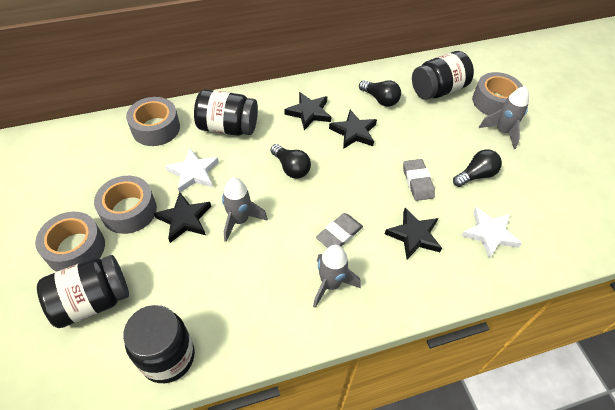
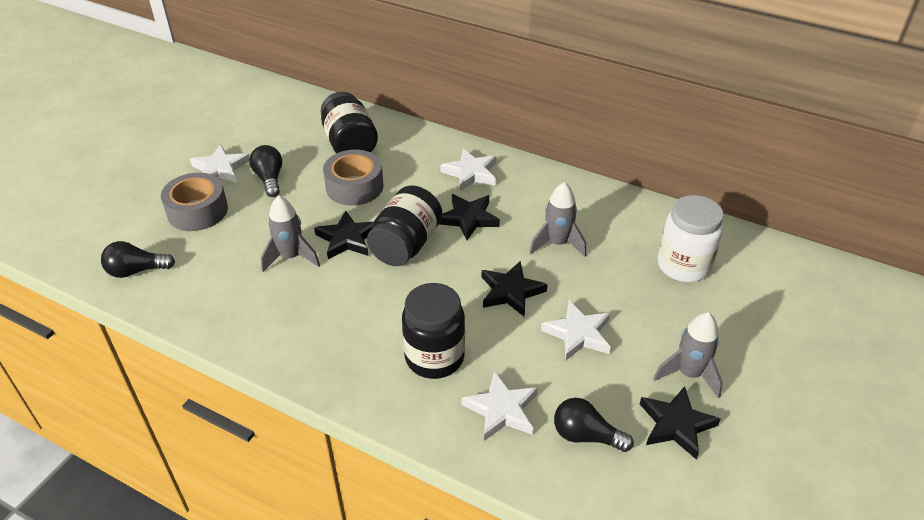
black jar: [37,255,129,328] [123,305,195,383] [194,89,258,136] [412,51,474,100] = 4 -> [321,92,378,153] [367,185,442,266] [402,283,465,379] = 3
grey eraser: [316,213,363,248] [403,159,435,201] = 2 -> none = 0
grey tape: [35,212,105,272] [94,176,157,234] [126,97,180,146] [472,72,523,116] = 4 -> [161,173,228,231] [323,150,384,206] = 2
white jar: none = 0 -> [657,195,724,282] = 1
white star: [165,148,219,193] [461,207,522,259] = 2 -> [190,144,250,183] [440,148,496,191] [461,371,538,441] [541,300,610,360] = 4

